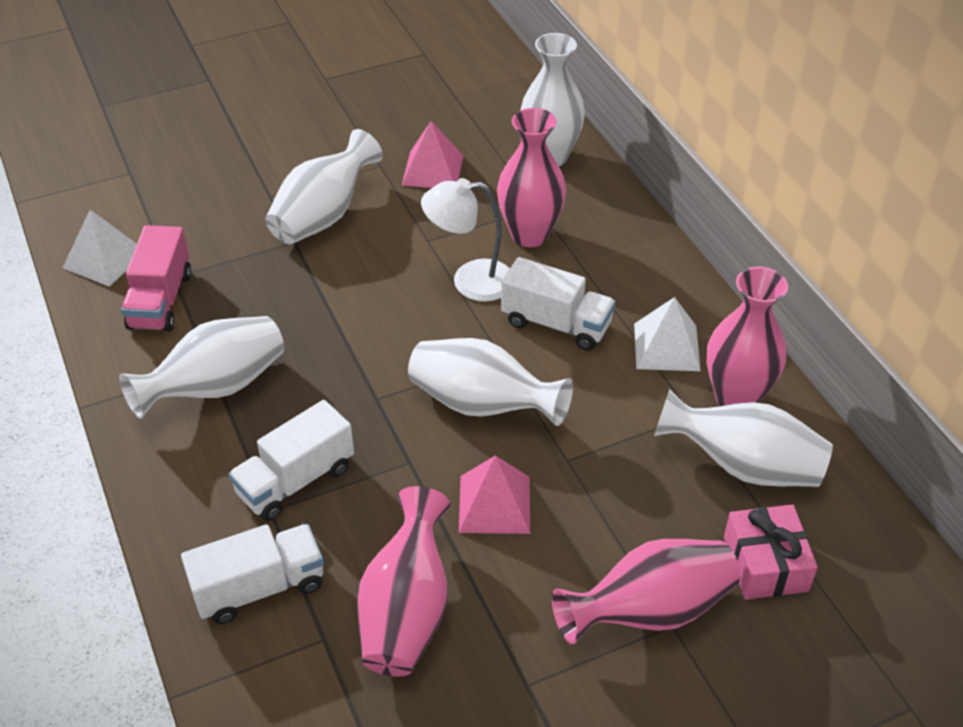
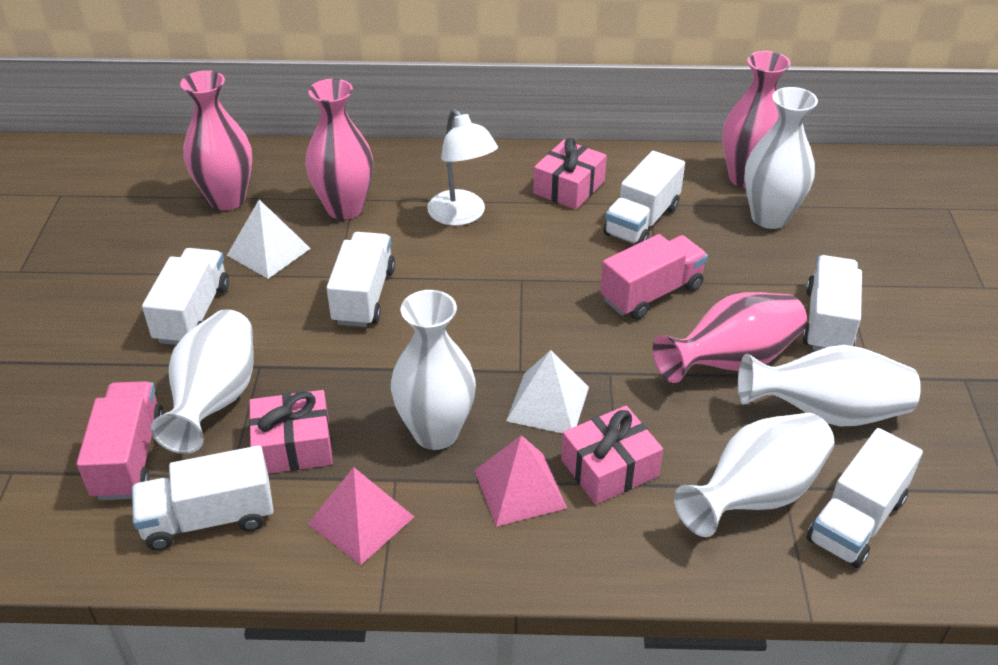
pink gift: [724,504,818,600] = 1 -> [249,390,333,474] [533,138,607,210] [561,406,663,505] = 3
pink truck: [121,225,191,332] = 1 -> [77,381,164,500] [600,234,708,319] = 2
white truck: [181,524,324,624] [228,400,354,521] [501,257,616,351] = 3 -> [132,445,274,551] [142,248,229,345] [326,232,395,327] [603,151,685,244] [802,255,862,351] [807,428,923,568] = 6

